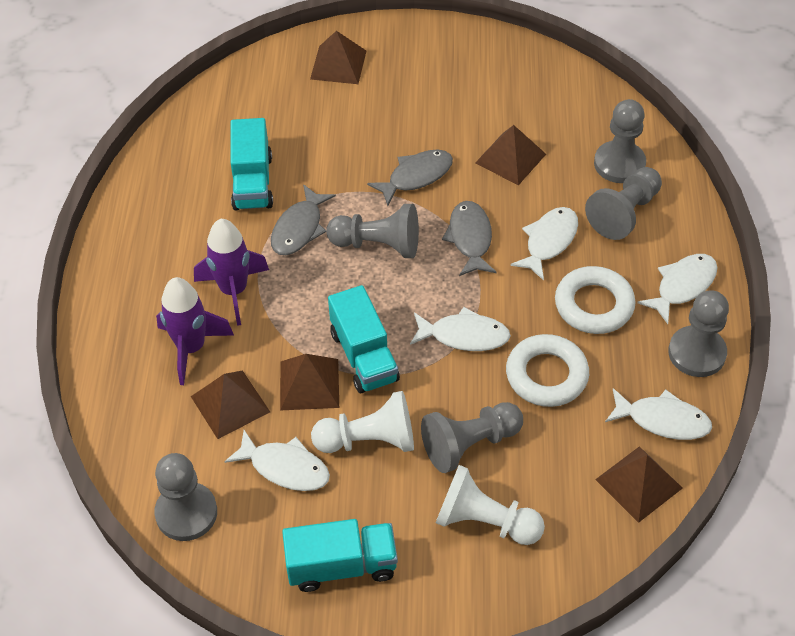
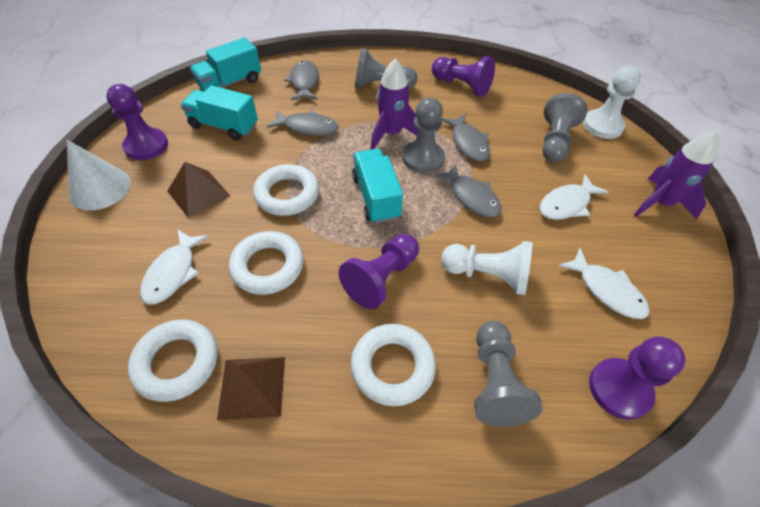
brown pyramid: [191,370,270,439] [280,354,339,410] [310,31,366,84] [475,125,546,185] [595,446,683,523] = 5 -> [167,162,230,218] [217,357,285,420] = 2
grey fish: [271,184,336,255] [367,149,453,206] [442,201,497,276] = 3 -> [267,110,338,136] [284,60,319,100] [433,164,502,218] [441,114,490,161] = 4
grey pawn: [154,453,217,541] [326,204,419,258] [421,402,523,473] [585,167,662,240] [594,99,646,183] [668,290,729,377] = 6 -> [355,48,417,90] [403,97,445,173] [474,321,543,427] [542,93,588,162] = 4
purple pawn: none = 0 -> [106,84,168,160] [339,234,419,309] [432,56,495,97] [589,336,685,420] = 4
white cone: none = 0 -> [67,140,131,210] = 1
white fish: [224,430,330,491] [410,307,511,351] [510,207,578,280] [605,388,712,440] [637,254,718,324] = 5 -> [140,230,209,305] [540,174,608,220] [558,248,650,319] = 3
white ring: [506,334,589,407] [555,266,636,334] = 2 -> [128,319,218,402] [229,231,304,295] [253,164,319,216] [351,324,436,406] = 4

